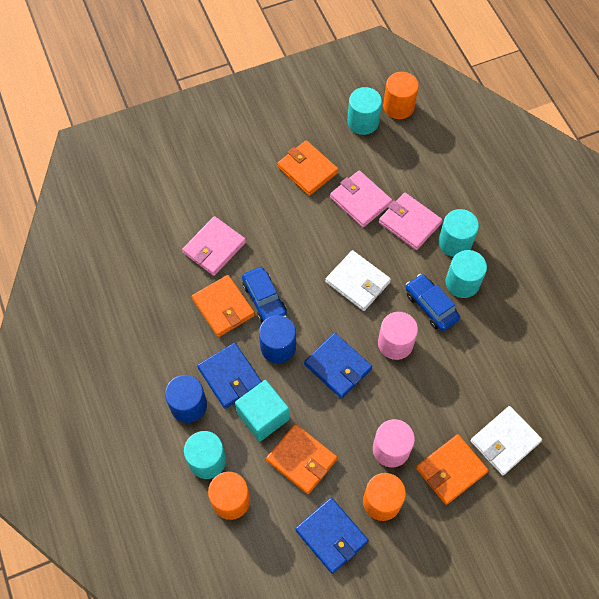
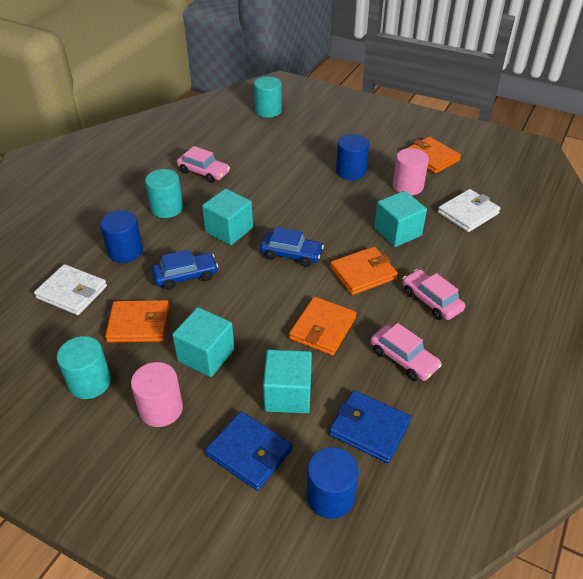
blue cylinder: [165,375,207,423] [259,315,296,363] = 2 -> [100,210,143,263] [307,447,359,519] [336,134,369,180] = 3
blue wallet: [197,343,262,409] [295,498,369,574] [304,333,372,399] = 3 -> [205,411,292,491] [329,390,411,463] = 2
orange cylinder: [208,472,250,520] [363,473,406,521] [383,72,419,119] = 3 -> none = 0
pink car: none = 0 -> [177,146,230,183] [371,323,442,381] [402,269,465,320] = 3
pink wallet: [182,216,246,276] [330,170,392,227] [379,193,443,250] = 3 -> none = 0
turquoise cube: [235,380,289,442] = 1 -> [172,307,235,377] [202,189,253,245] [263,350,312,413] [374,191,427,247] = 4
turquoise cylinder: [184,431,226,479] [347,87,382,135] [438,209,479,257] [446,250,487,298] = 4 -> [57,336,111,399] [145,169,183,218] [254,76,282,118] = 3

